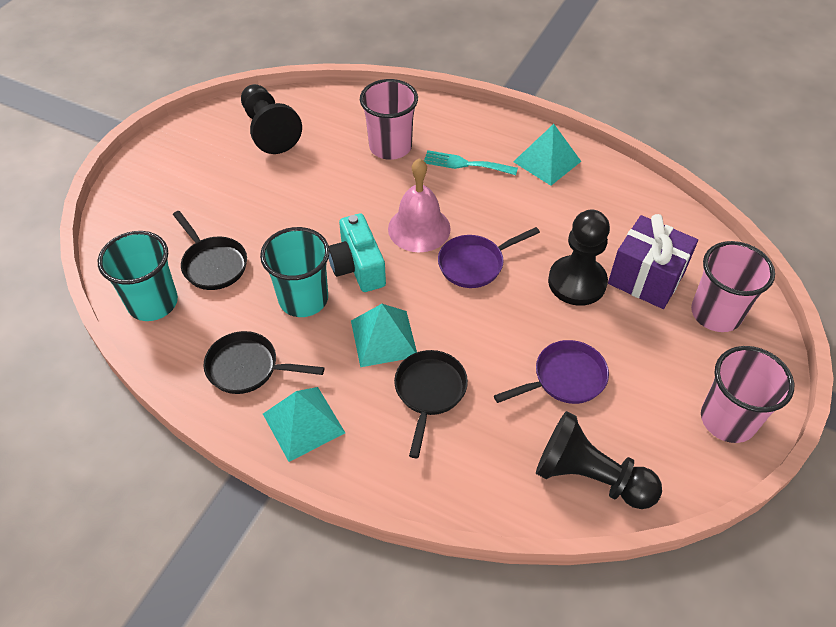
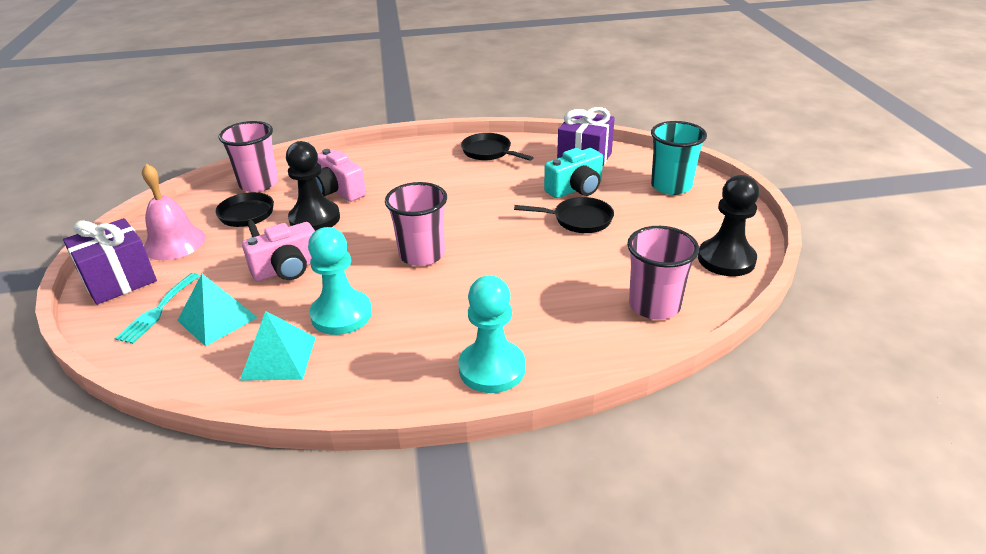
black pawn: [241,84,302,154] [536,411,662,509] [548,210,610,306] = 3 -> [286,141,340,231] [698,175,759,276] = 2
pink camera: none = 0 -> [242,222,315,281] [316,149,366,202] = 2
purple gift: [608,214,698,309] = 1 -> [63,218,157,305] [557,107,615,165] = 2
purple pan: [438,227,540,288] [494,340,609,404] = 2 -> none = 0
turquoise cup: [98,231,178,321] [260,227,330,317] = 2 -> [651,121,707,195] = 1
turquoise pawn: none = 0 -> [308,227,372,335] [459,276,525,393] = 2
turquoise pyramid: [263,387,345,462] [351,304,417,367] [513,124,581,186] = 3 -> [177,274,258,347] [240,311,316,381] = 2

